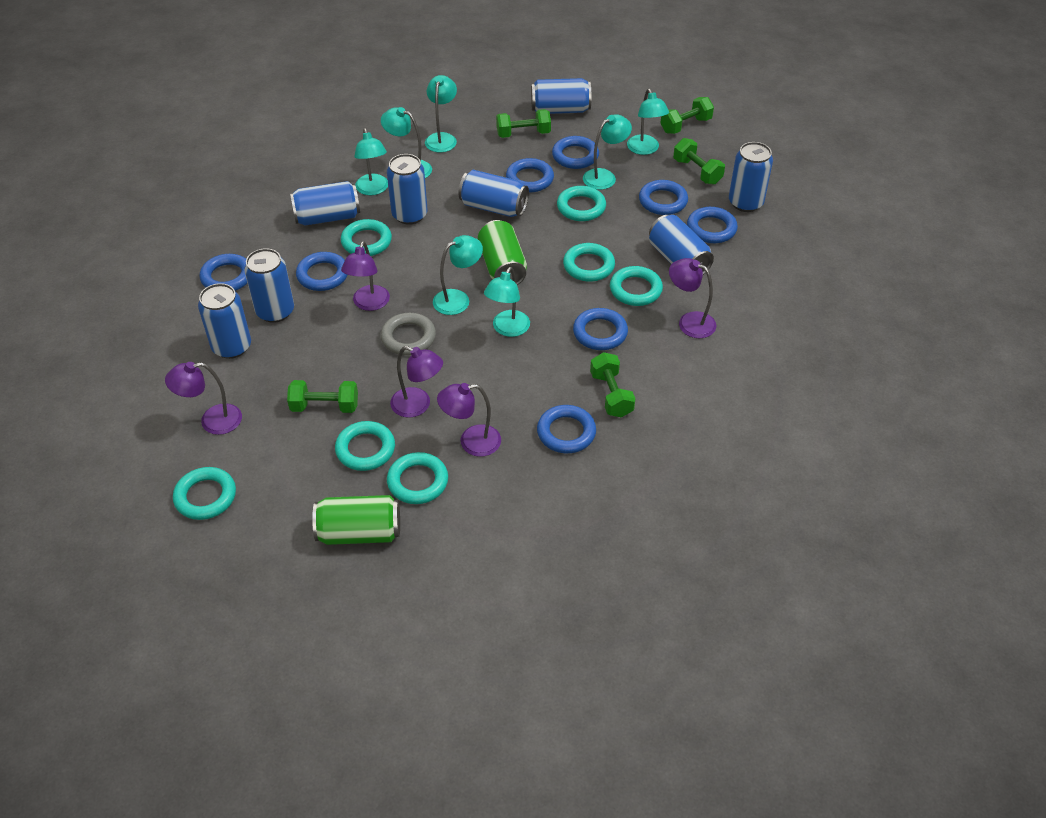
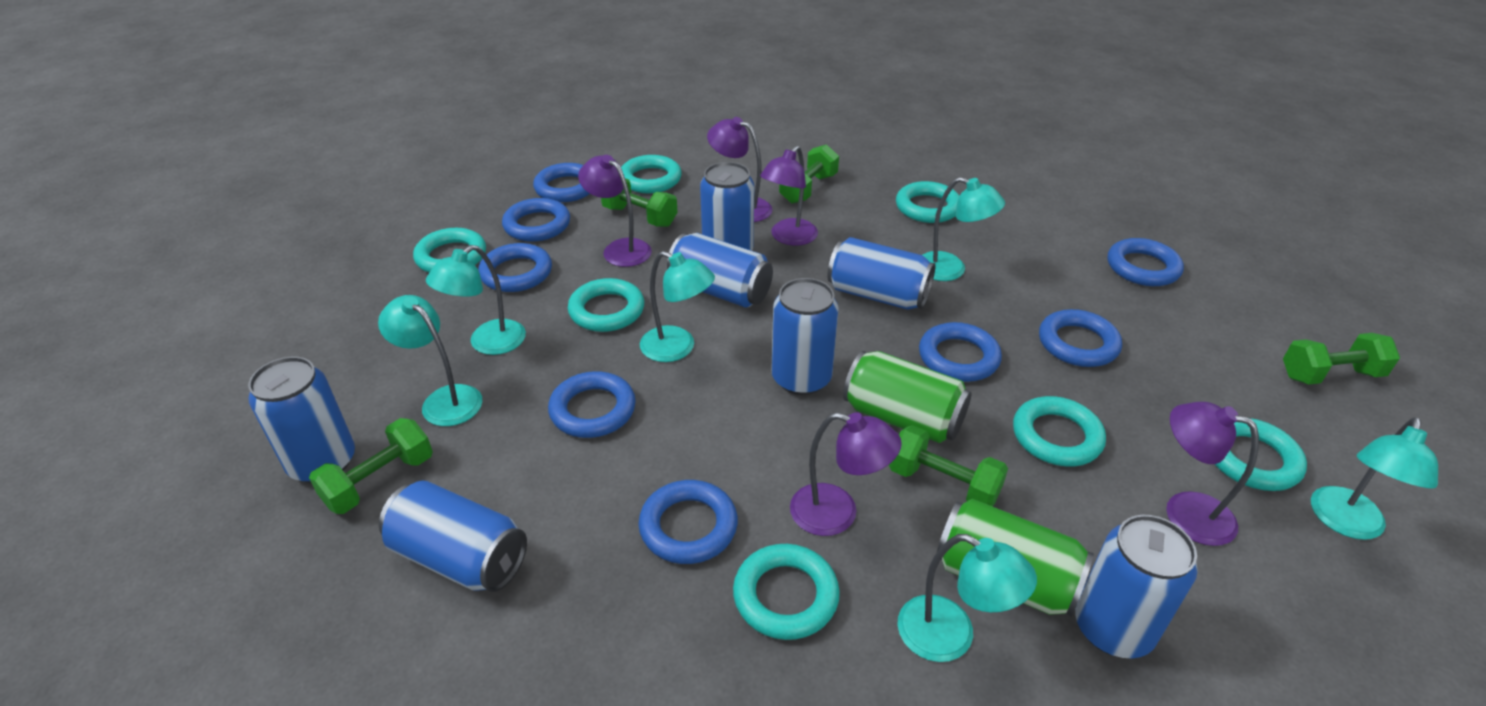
blue can: [198,283,251,359] [244,248,294,323] [290,181,360,226] [387,154,428,225] [458,170,529,217] [531,78,592,114] [649,215,714,275] [729,142,773,212] = 8 -> [248,357,355,483] [379,480,527,592] [667,233,773,308] [700,162,754,251] [771,278,839,395] [827,237,936,310] [1075,515,1198,658] = 7
grey ring: [381,313,436,355] = 1 -> none = 0
turquoise lamp: [355,128,388,195] [381,107,432,178] [425,75,457,152] [433,235,483,315] [484,267,530,337] [583,114,632,190] [627,89,669,155] = 7 -> [378,295,482,426] [426,245,526,355] [640,251,715,362] [898,534,1037,662] [923,177,1005,281] [1311,417,1438,540] = 6

